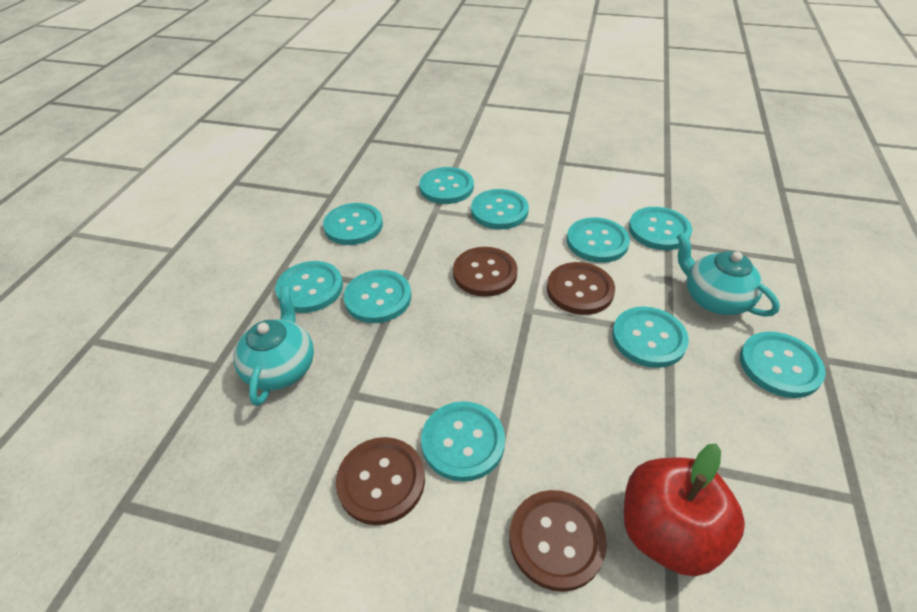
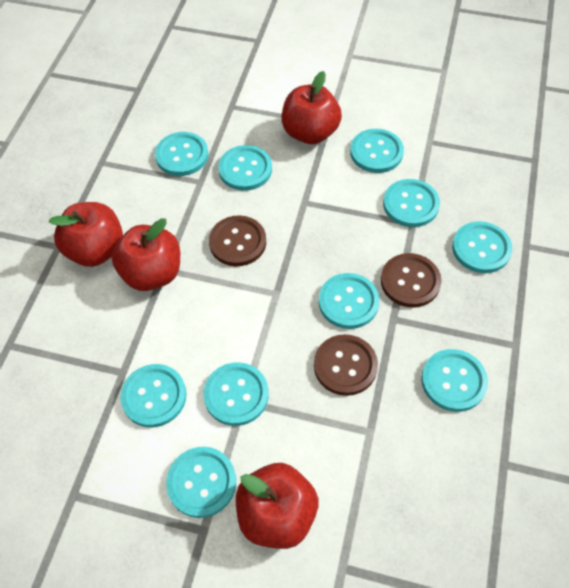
brown button: [336,437,425,525] [453,247,518,297] [509,490,607,592] [547,262,615,315] = 4 -> [209,215,266,266] [314,334,378,396] [381,253,441,307] = 3
red apple: [624,443,745,576] = 1 -> [49,202,123,267] [112,218,180,291] [236,463,318,549] [281,71,342,144] = 4
turquoise teapot: [233,286,314,406] [676,233,780,317] = 2 -> none = 0

